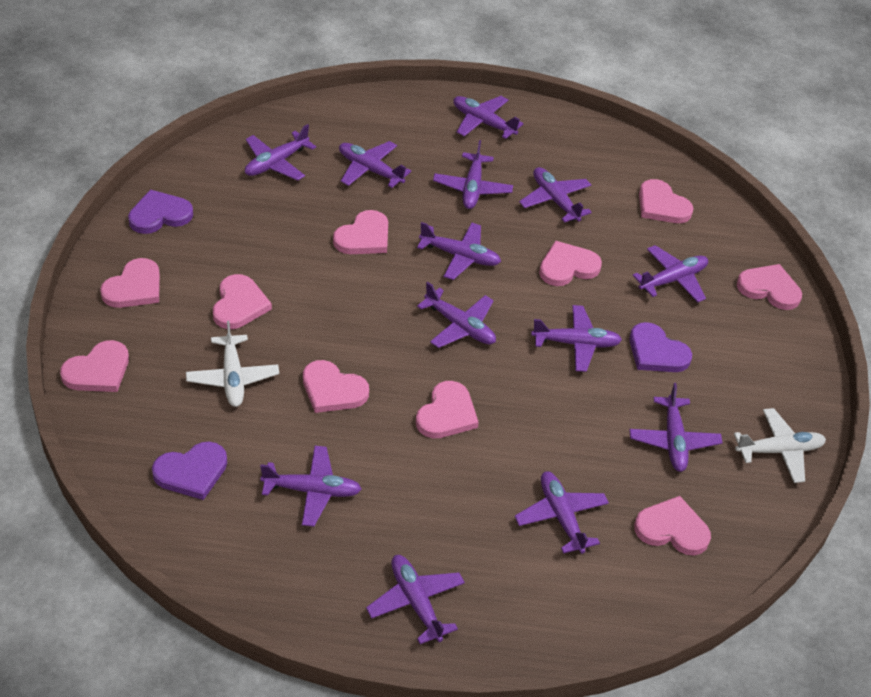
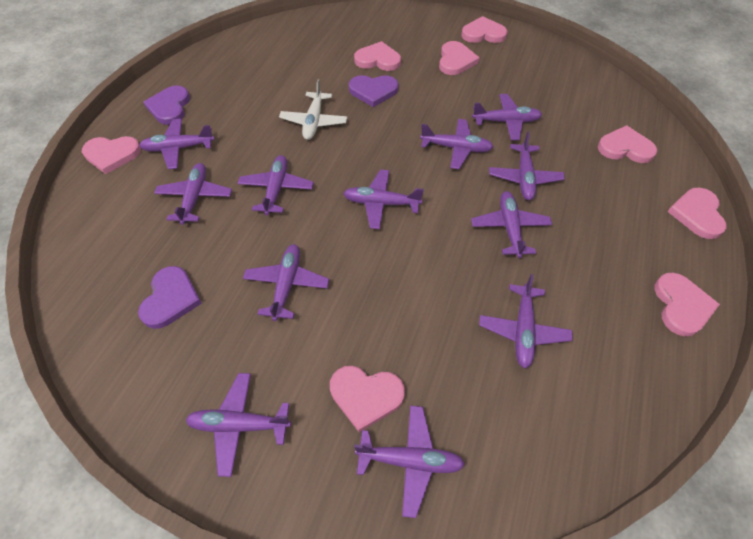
pink heart: [60,340,129,392] [100,258,160,308] [213,274,272,329] [303,360,369,413] [333,210,388,254] [416,381,479,438] [539,241,602,286] [634,496,711,556] [639,179,694,223] [737,264,802,310] = 10 -> [82,136,141,174] [330,366,405,432] [354,41,401,71] [439,41,479,75] [461,16,507,43] [598,125,657,163] [654,273,720,337] [667,188,727,239] = 8
purple plane: [245,124,316,181] [260,446,362,527] [339,141,411,188] [366,555,465,644] [417,222,501,280] [417,282,496,348] [433,140,513,209] [453,96,524,139] [515,471,609,554] [519,167,592,223] [531,305,622,372] [629,383,723,472] [632,245,708,303] = 13 -> [139,119,215,169] [154,163,232,225] [186,373,291,477] [237,155,314,215] [243,244,329,321] [343,170,424,229] [354,405,465,518] [420,119,493,169] [471,191,552,258] [472,94,542,140] [479,274,573,369] [489,132,565,200] = 12
white plane: [186,321,279,407] [734,408,826,483] = 2 -> [279,79,347,140] = 1

